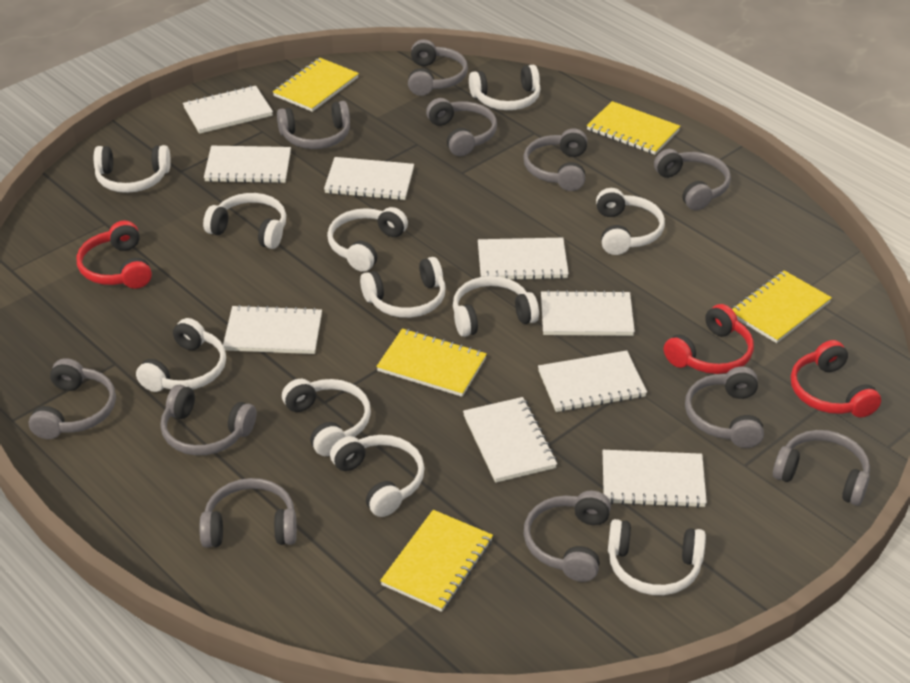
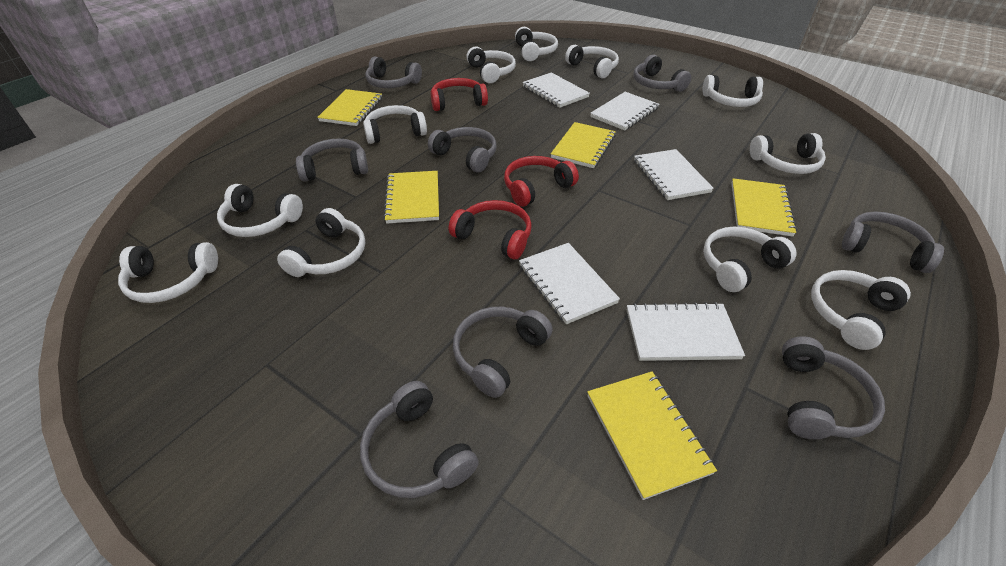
grey headphones: [29,358,116,439] [160,385,256,455] [200,478,297,548] [277,101,350,149] [408,39,468,96] [426,98,497,156] [523,128,587,191] [524,490,611,582] [654,149,731,210] [685,366,764,448] [773,430,870,506] = 11 -> [296,138,368,182] [360,381,479,498] [365,56,422,88] [428,127,496,173] [453,306,553,398] [633,55,691,92] [782,336,885,439] [842,212,944,273] = 8
white notebook: [183,85,273,134] [204,146,291,183] [223,305,322,354] [324,157,414,200] [463,397,557,483] [478,238,569,280] [538,350,647,412] [541,290,635,336] [603,450,707,508] = 9 -> [519,243,620,324] [522,72,590,108] [590,92,659,131] [627,302,745,361] [634,149,714,200] = 5

